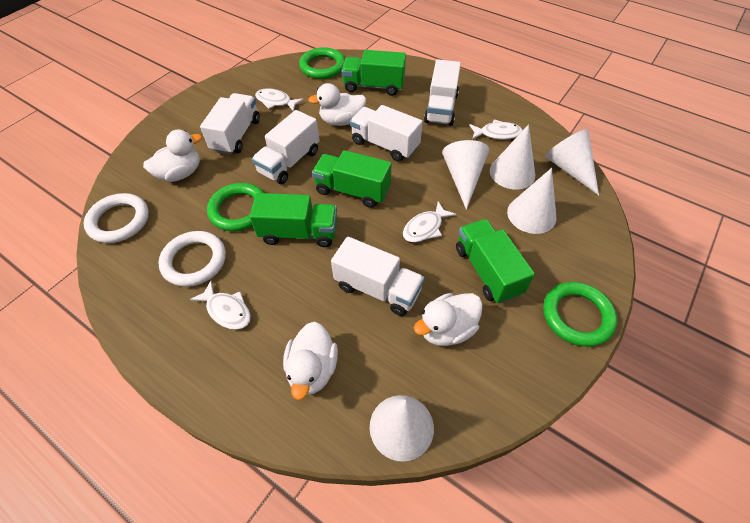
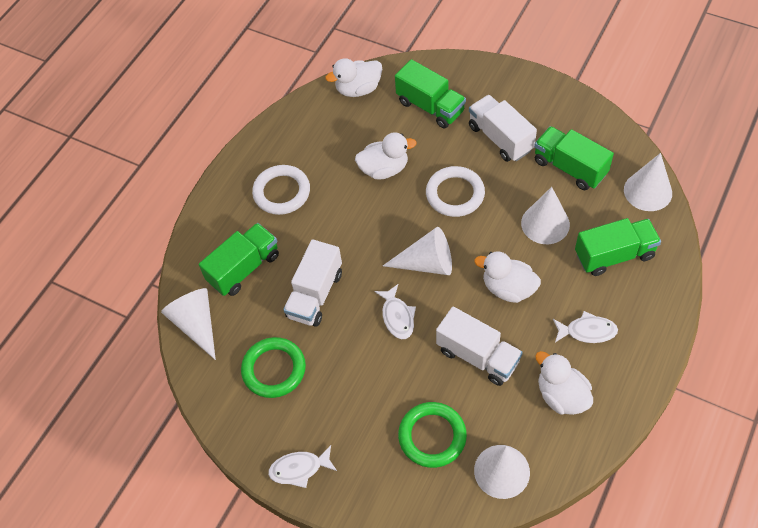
green ring: [207,183,264,231] [299,47,345,79] [543,282,617,347] = 3 -> [241,337,306,398] [398,402,467,468] = 2
white fish: [190,281,251,330] [255,88,303,111] [403,201,456,242] [469,119,523,140] = 4 -> [268,445,337,488] [374,284,416,339] [553,311,618,343] = 3
white truck: [200,93,260,155] [252,110,320,184] [331,237,425,316] [350,105,423,162] [424,59,461,126] = 5 -> [283,239,342,327] [436,307,523,386] [469,95,537,162] = 3

